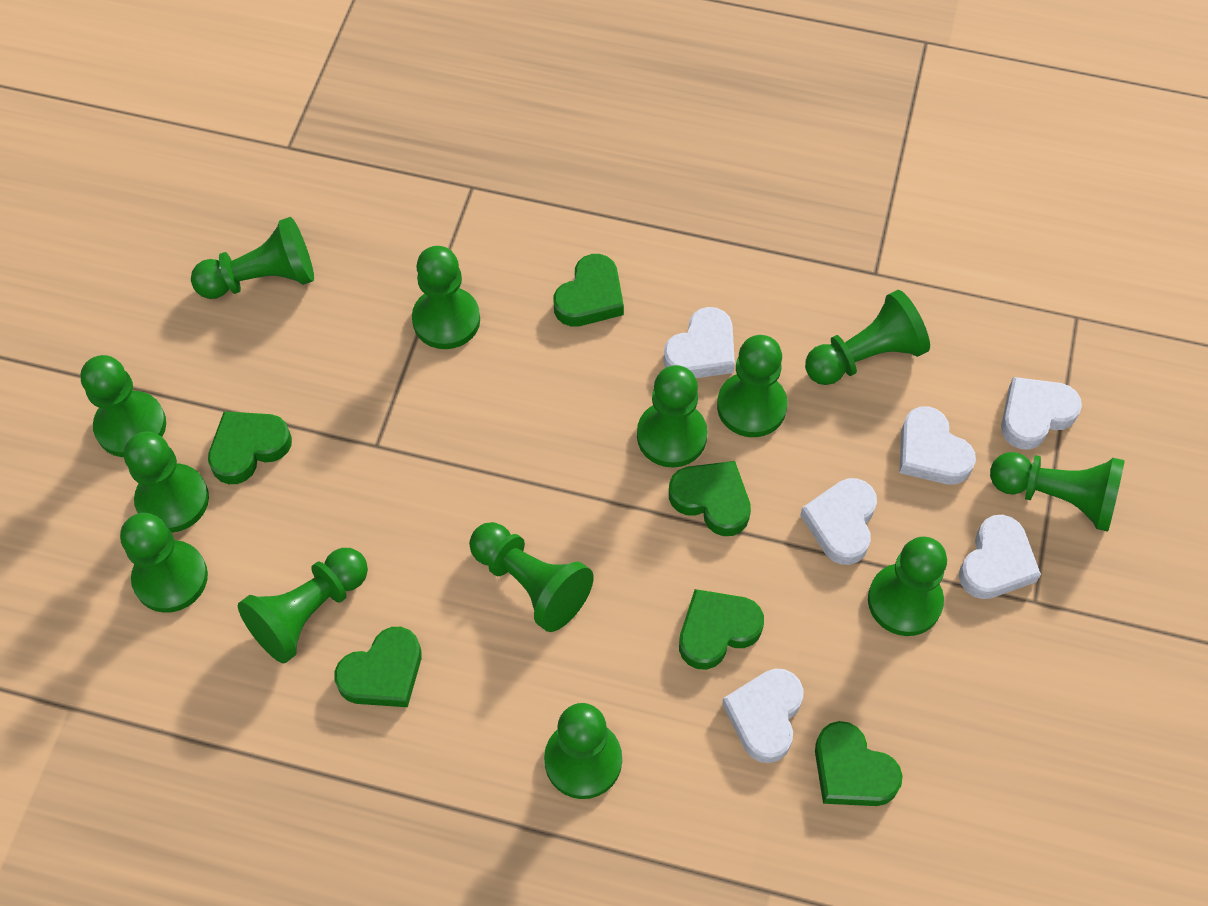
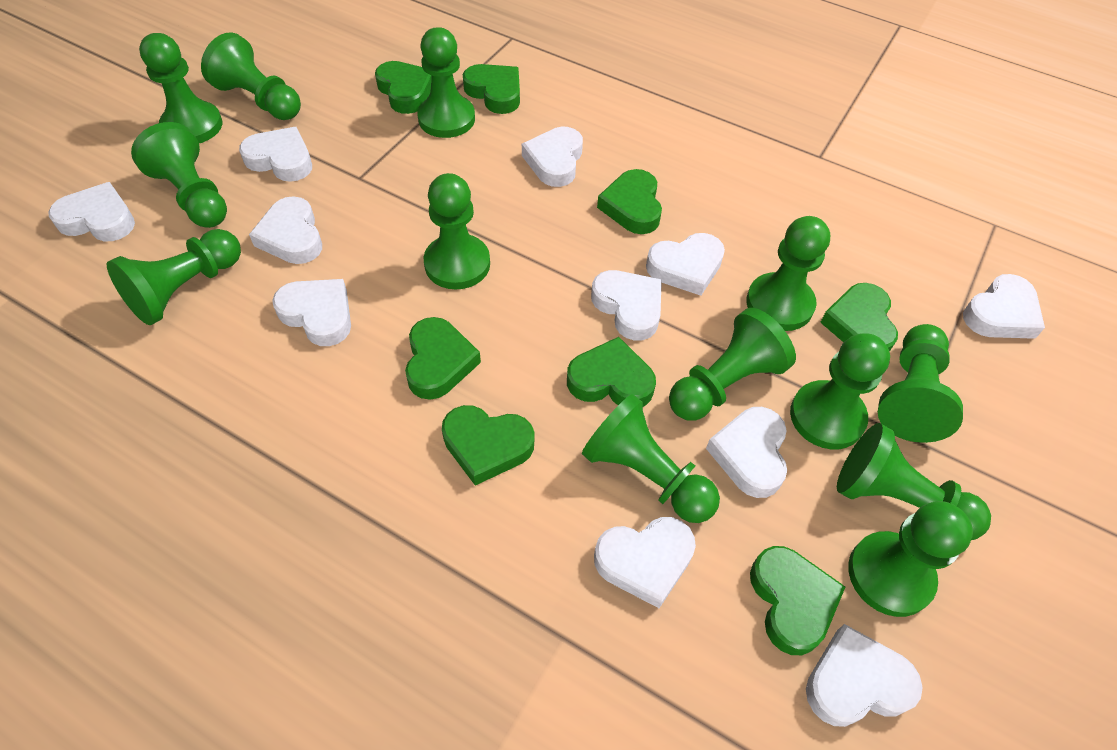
green heart: [208,411,292,484] [334,627,421,707] [553,254,624,327] [669,461,751,536] [679,589,764,670] [815,721,903,806] = 6 -> [375,61,432,114] [405,317,481,400] [442,405,534,486] [463,64,520,114] [567,337,656,407] [597,169,662,234] [750,546,845,655] [820,283,898,352] = 8
white heart: [663,307,735,378] [722,669,803,763] [800,478,877,565] [899,406,976,485] [959,515,1041,599] [1001,377,1082,450] = 6 -> [48,182,135,241] [239,127,312,182] [249,196,322,264] [272,279,351,346] [522,127,583,187] [591,270,662,341] [594,517,696,608] [646,233,725,296] [706,407,787,498] [806,624,923,727] [963,274,1045,339] = 11

